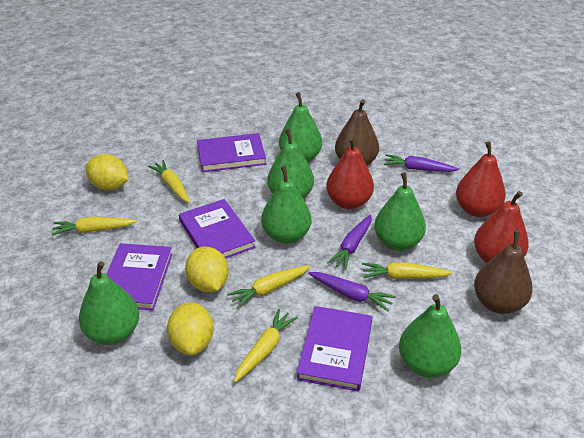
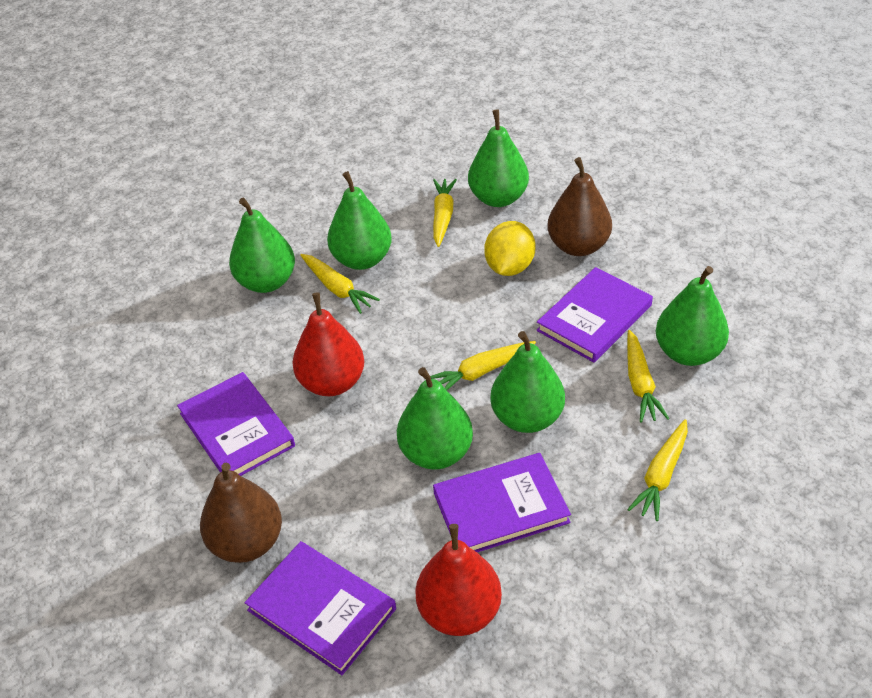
purple carrot: [308,272,396,311] [327,215,372,270] [383,154,459,172] = 3 -> none = 0
red pear: [326,137,374,209] [456,141,506,217] [474,191,529,263] = 3 -> [292,292,365,396] [415,524,502,636] = 2
yellow lemon: [86,154,129,190] [167,302,214,356] [185,247,229,292] = 3 -> [484,221,535,276] = 1

